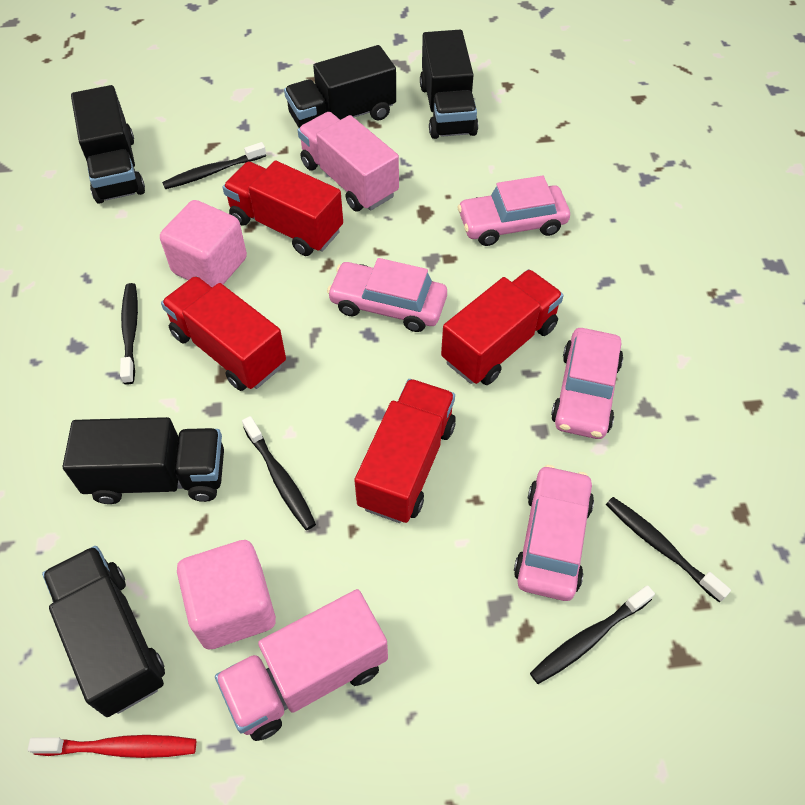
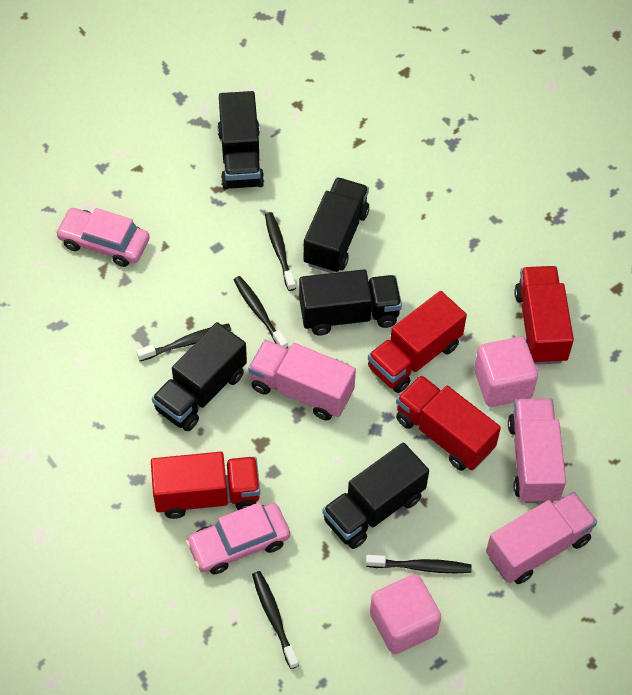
pink car: [327,258,447,332] [457,176,570,246] [514,465,594,601] [551,328,623,439] = 4 -> [55,208,149,267] [186,502,290,575] = 2
pink truck: [215,589,388,741] [298,112,399,212] = 2 -> [248,340,356,421] [486,492,597,584] [508,398,566,503] = 3
red toothbrush: [28,735,196,758] = 1 -> none = 0

